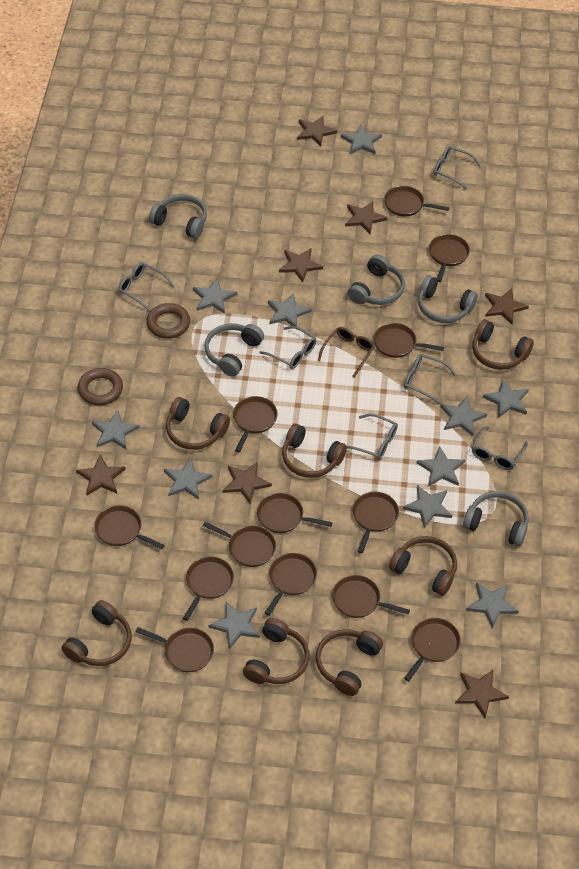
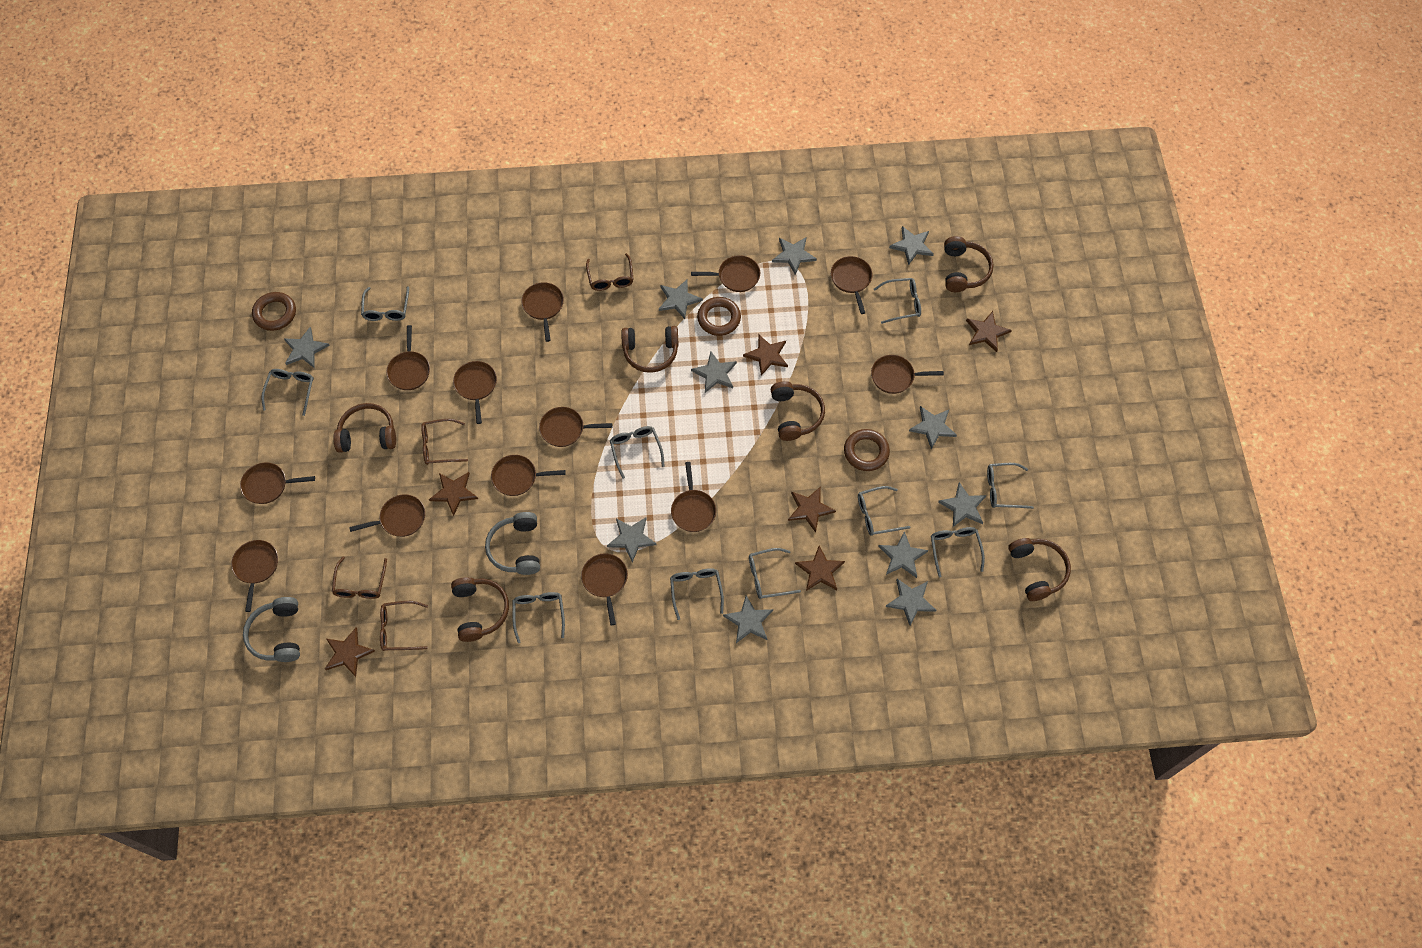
brown glasses: [318,327,375,378] = 1 -> [332,557,387,599] [380,601,428,651] [421,419,468,465] [586,253,633,291] = 4
brown headphones: [61,600,132,666] [166,397,230,450] [243,618,309,684] [282,424,347,478] [316,629,383,696] [389,536,457,596] [472,319,534,370] = 7 -> [333,403,396,453] [451,577,509,642] [621,326,679,373] [770,381,825,441] [944,236,994,292] [1008,538,1071,601] = 6
brown ring: [78,368,123,405] [146,303,190,339] = 2 -> [252,292,296,331] [697,297,741,336] [844,429,890,471] = 3
brown star: [76,455,126,496] [223,462,272,503] [279,248,323,282] [297,116,337,146] [345,201,388,234] [455,670,509,718] [485,288,529,324] = 7 -> [325,627,375,677] [429,472,478,516] [743,335,788,376] [788,487,836,533] [795,545,845,591] [966,311,1012,352] = 6
grey glasses: [118,263,174,311] [260,326,316,369] [347,414,398,460] [404,354,457,405] [434,146,481,189] [472,426,528,470] = 6 -> [261,369,314,416] [361,286,409,321] [512,592,565,643] [610,426,665,479] [670,568,724,620] [749,548,801,599] [858,486,910,536] [874,278,921,324] [931,527,985,577] [987,463,1034,509] = 10
grey headphones: [149,194,207,239] [204,323,264,377] [348,254,405,305] [418,275,478,323] [463,491,529,547] = 5 -> [243,597,300,662] [485,512,540,575] = 2

